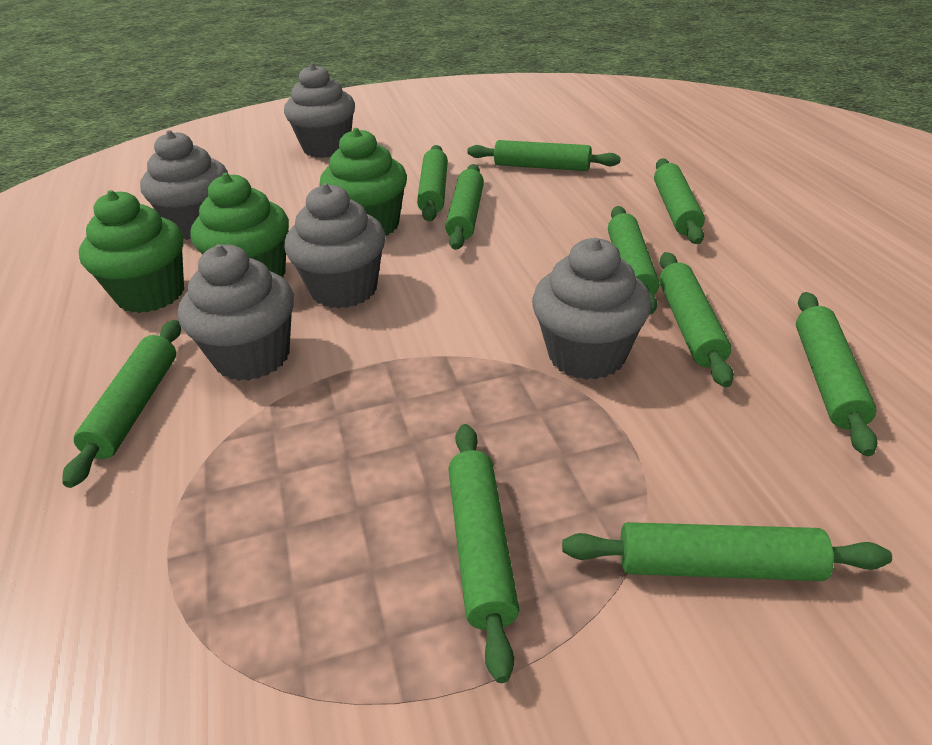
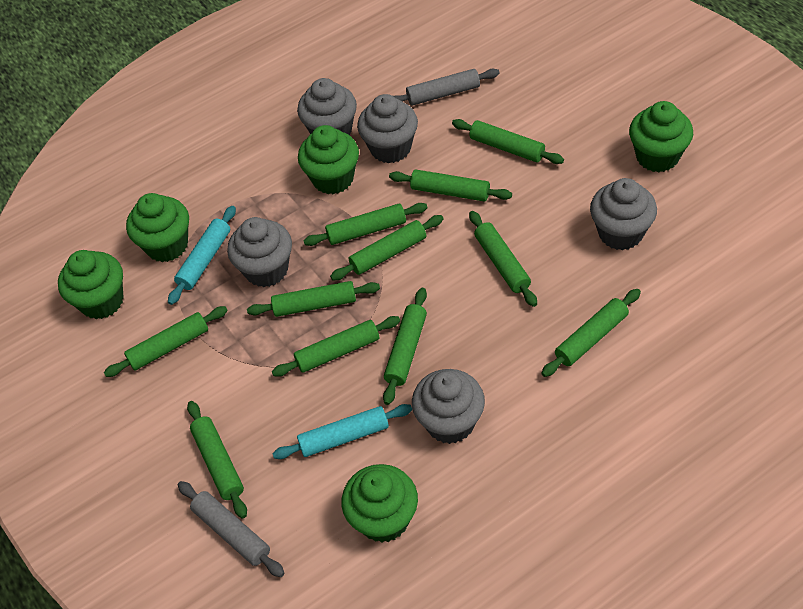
green cupcake: [79,190,184,313] [190,173,289,278] [319,128,407,236] = 3 -> [58,250,124,319] [126,193,189,262] [298,125,359,194] [341,464,418,543] [629,101,693,173] = 5
green rolling pin: [63,320,181,488] [417,145,448,221] [445,164,484,250] [448,424,519,683] [467,140,621,171] [562,522,892,581] [608,206,659,314] [654,158,705,244] [659,252,734,387] [796,292,878,456] = 10 -> [104,306,228,377] [187,401,247,519] [247,281,380,317] [272,316,400,377] [303,203,428,246] [330,215,444,280] [383,288,427,405] [389,170,512,202] [452,119,564,164] [469,211,537,307] [541,289,641,377] = 11
grey rolling pin: none = 0 -> [178,481,285,577] [394,69,500,106] = 2
turquoise rolling pin: none = 0 -> [168,206,236,305] [272,404,412,459] = 2

